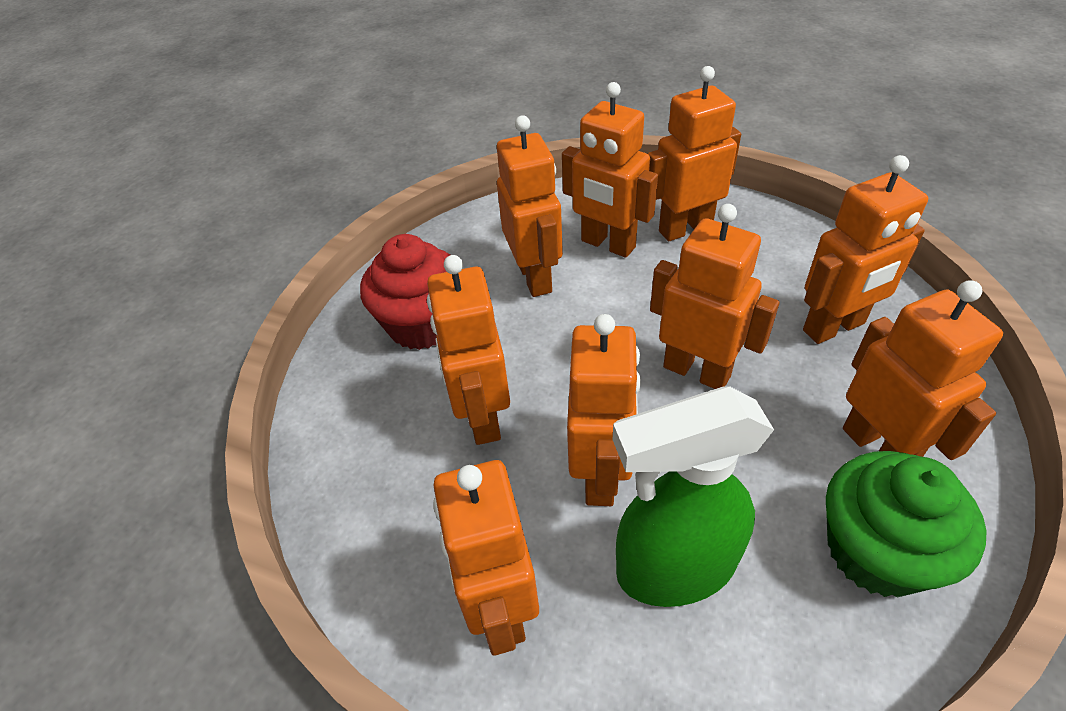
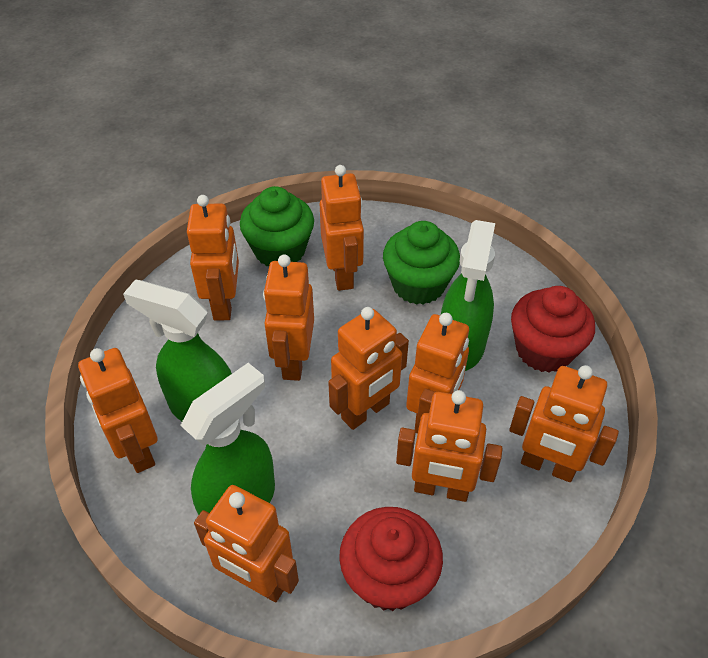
green cupcake: [826,451,987,597] = 1 -> [240,186,314,266] [383,221,460,305] = 2
green spray bottle: [613,386,774,607] = 1 -> [123,279,232,421] [180,363,275,515] [441,220,495,371] = 3
red cupcake: [360,234,451,350] = 1 -> [339,507,443,611] [511,286,595,373] = 2

